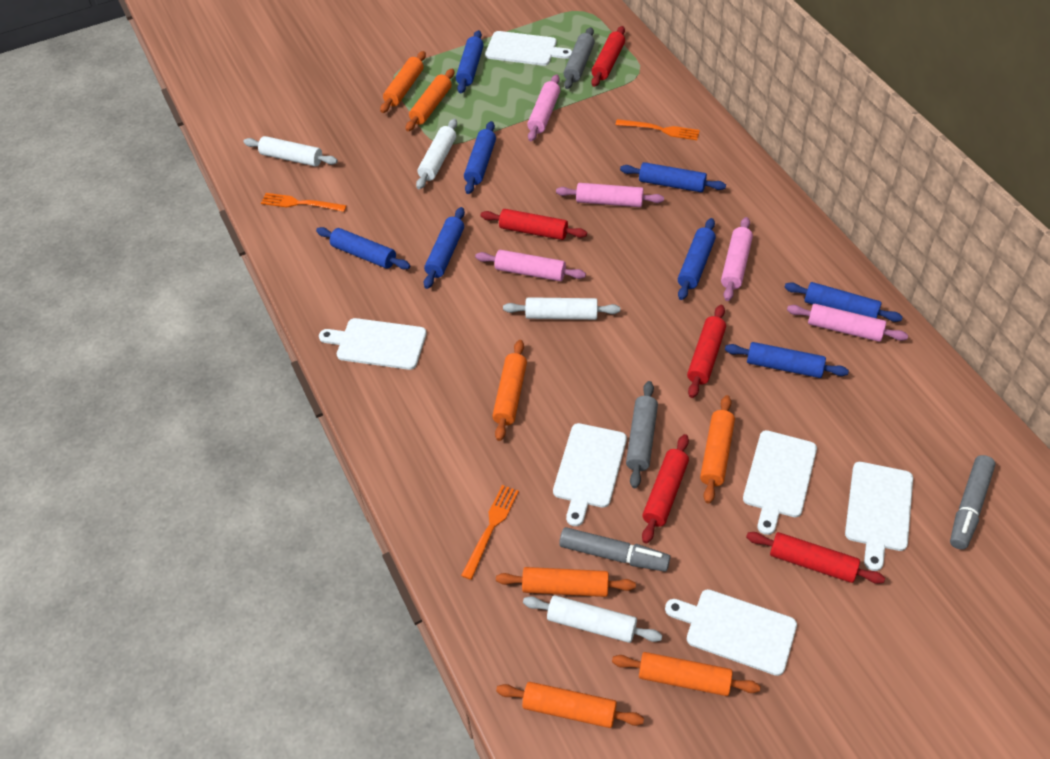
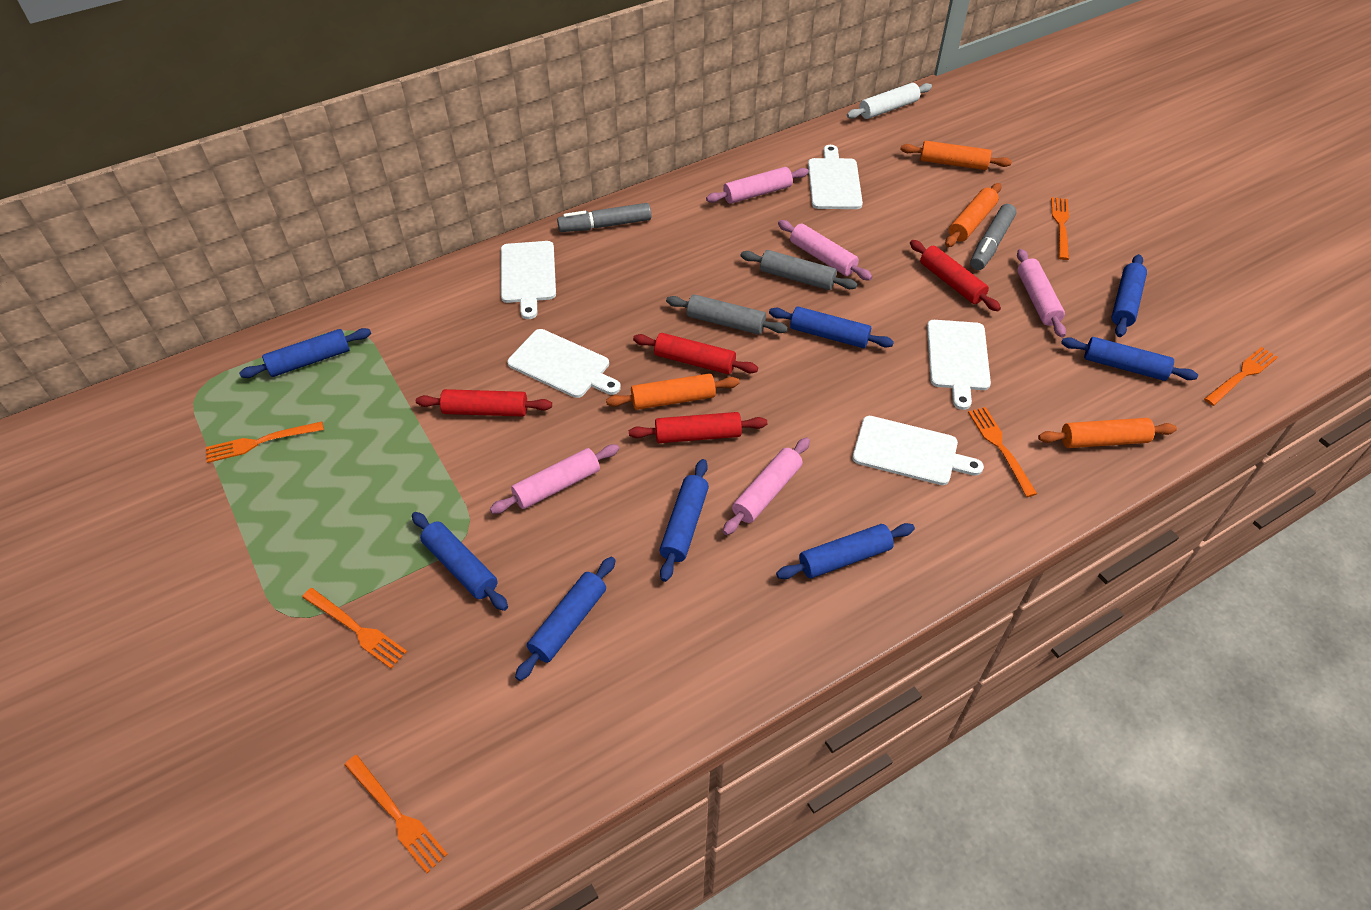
orange fork: [261,193,347,212] [461,485,519,580] [615,119,700,140] = 3 -> [206,421,324,463] [302,588,407,668] [345,755,448,873] [968,407,1037,497] [1051,197,1069,260] [1204,347,1278,406] = 6
orange rolling pin: [380,51,426,113] [406,69,454,131] [492,340,527,441] [496,567,636,597] [496,682,644,728] [612,652,760,696] [700,395,735,504] = 7 -> [606,373,740,410] [900,141,1012,170] [945,183,1001,247] [1038,418,1177,448] = 4
red rolling pin: [480,209,587,240] [591,26,625,87] [642,434,689,544] [687,305,726,398] [746,532,885,584] = 5 -> [416,389,552,417] [629,412,767,443] [633,333,758,375] [910,240,1001,311] = 4
white cutting board: [319,318,427,370] [485,31,572,66] [553,423,627,526] [665,589,797,676] [743,430,817,535] [845,462,913,571] = 6 -> [501,241,556,319] [507,329,621,398] [808,145,863,209] [852,416,984,485] [927,320,991,410] = 5
white rolling pin: [243,136,338,167] [416,119,457,189] [503,297,620,320] [523,595,662,643] = 4 -> [847,83,932,119] = 1

